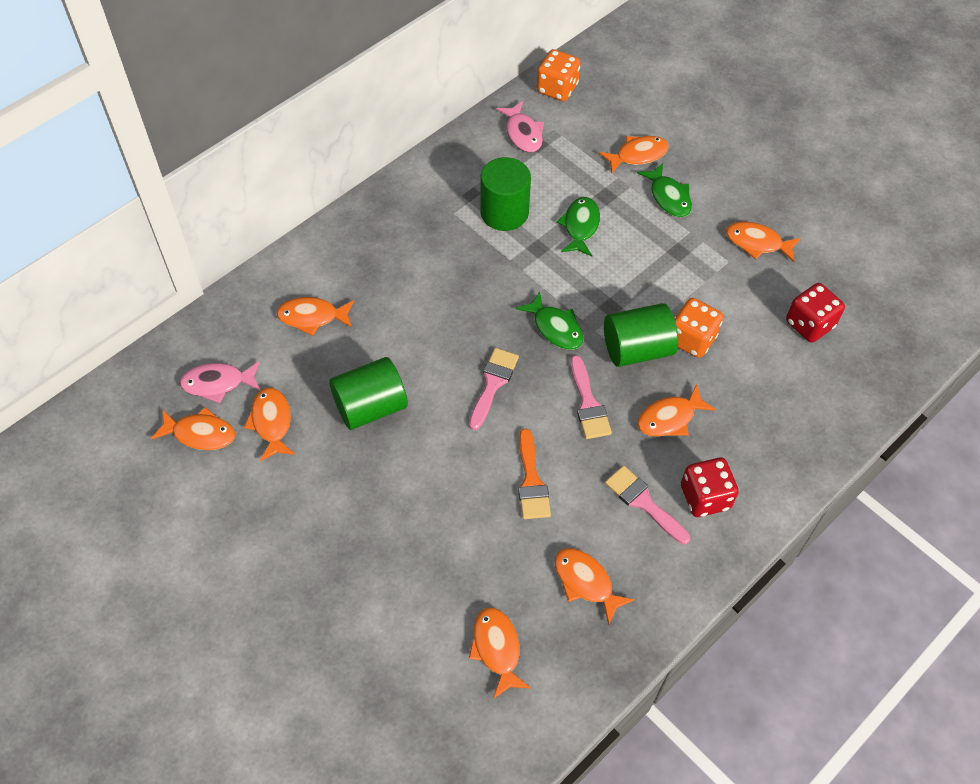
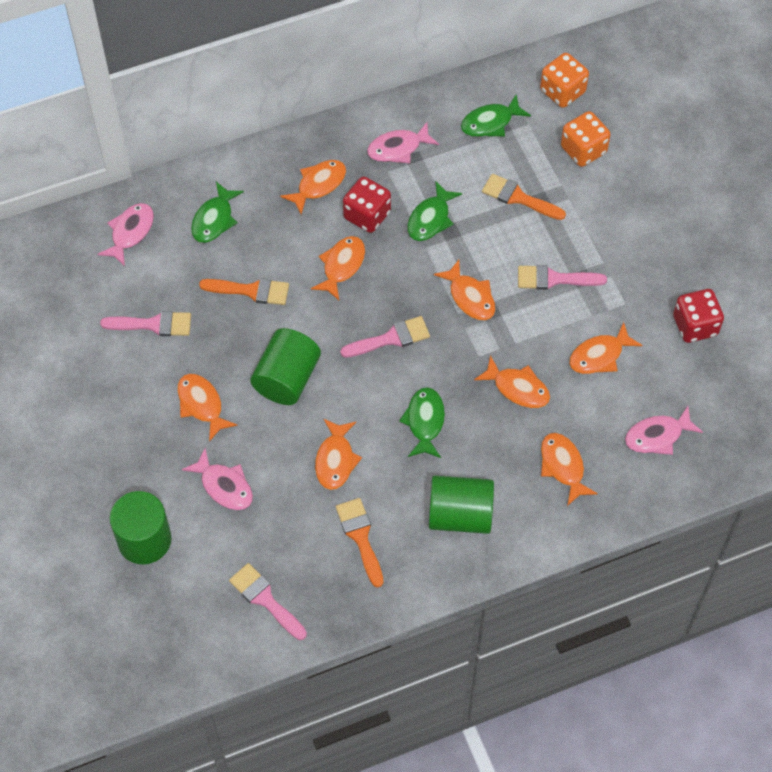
green fish: [516,291,584,350] [557,197,600,257] [637,163,692,217] = 3 -> [191,182,244,243] [399,387,445,458] [407,181,462,241] [461,95,531,137] = 4
orange brush: [518,429,551,519] = 1 -> [199,278,289,305] [336,498,383,588] [482,174,566,220] = 3
pink brush: [469,348,519,430] [570,355,612,439] [605,466,690,544] = 3 -> [100,311,191,336] [229,563,307,640] [340,316,430,358] [518,265,607,290] = 4
pink fish: [180,361,261,403] [496,101,544,153] = 2 -> [97,203,154,267] [182,448,253,510] [367,122,439,163] [625,406,703,455] = 4

